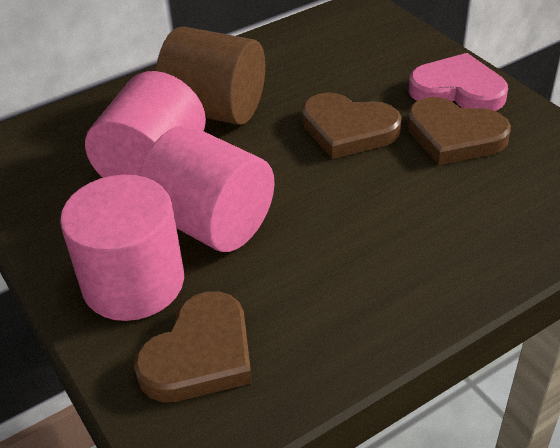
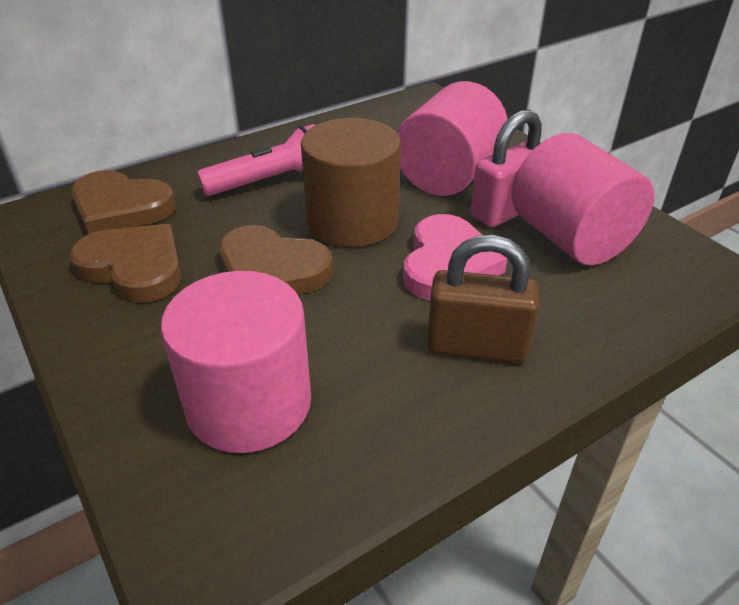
brown padlock: none = 0 -> [427,235,540,363] = 1
pink flashlight: none = 0 -> [197,124,315,196] = 1
pink padlock: none = 0 -> [470,110,542,227] = 1

